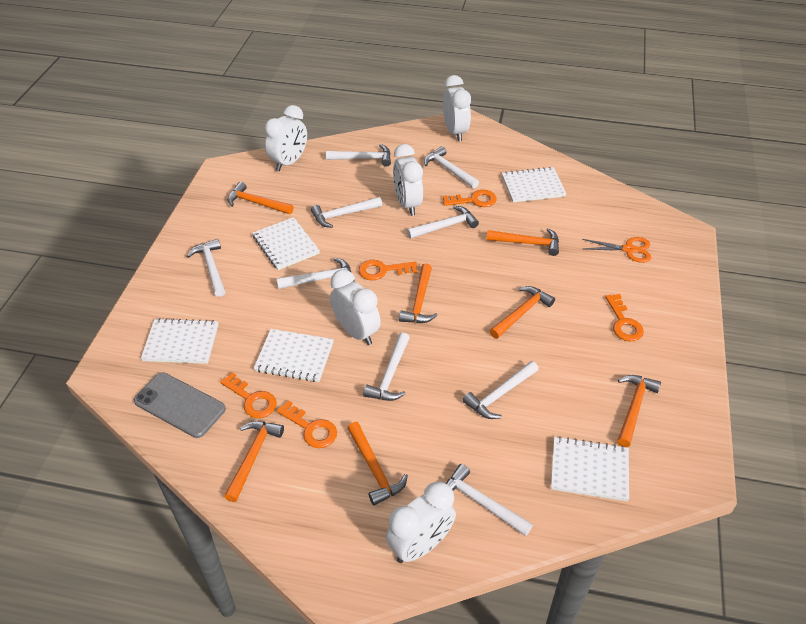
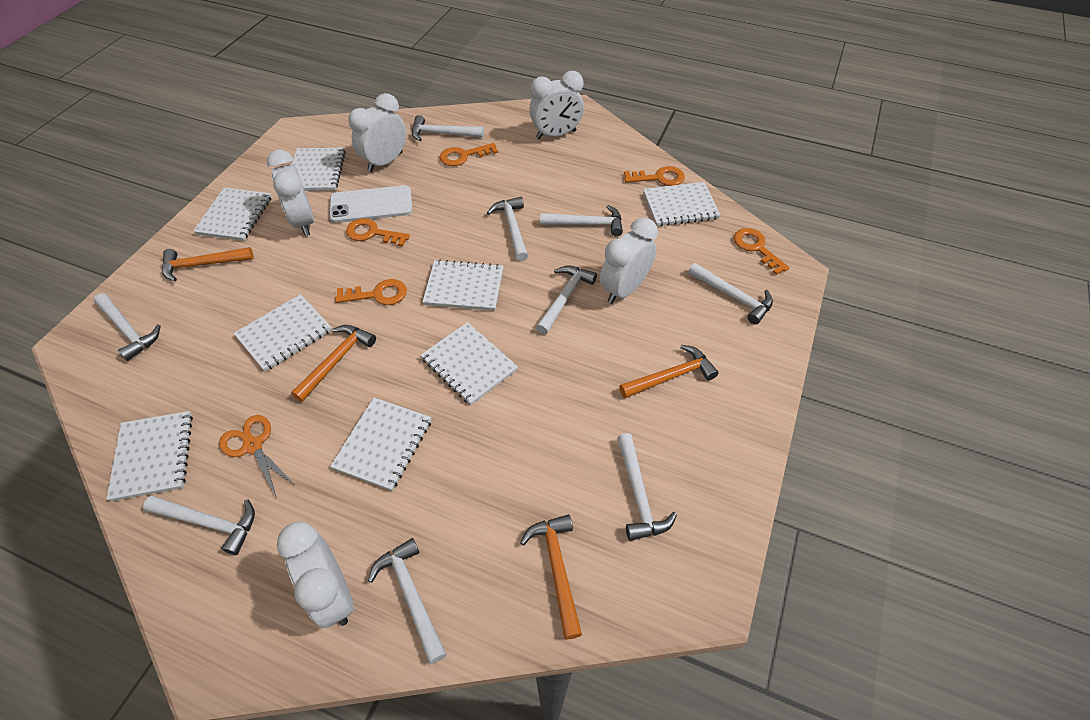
grey phone: [134,372,226,438] = 1 -> none = 0
orange hammer: [224,421,284,502] [228,182,293,214] [347,422,408,506] [399,263,437,323] [486,228,559,256] [490,286,555,339] [617,375,661,447] = 7 -> [162,247,253,281] [291,325,376,402] [520,514,582,639] [619,345,718,398] = 4
white notebook: [141,318,219,364] [253,217,320,270] [254,329,334,382] [502,167,566,202] [551,436,629,501] = 5 -> [106,411,193,501] [193,188,272,241] [234,294,332,372] [292,148,346,191] [330,398,432,491] [420,322,518,405] [423,260,503,311] [643,182,721,226] = 8
white phone: none = 0 -> [329,185,412,223] = 1

